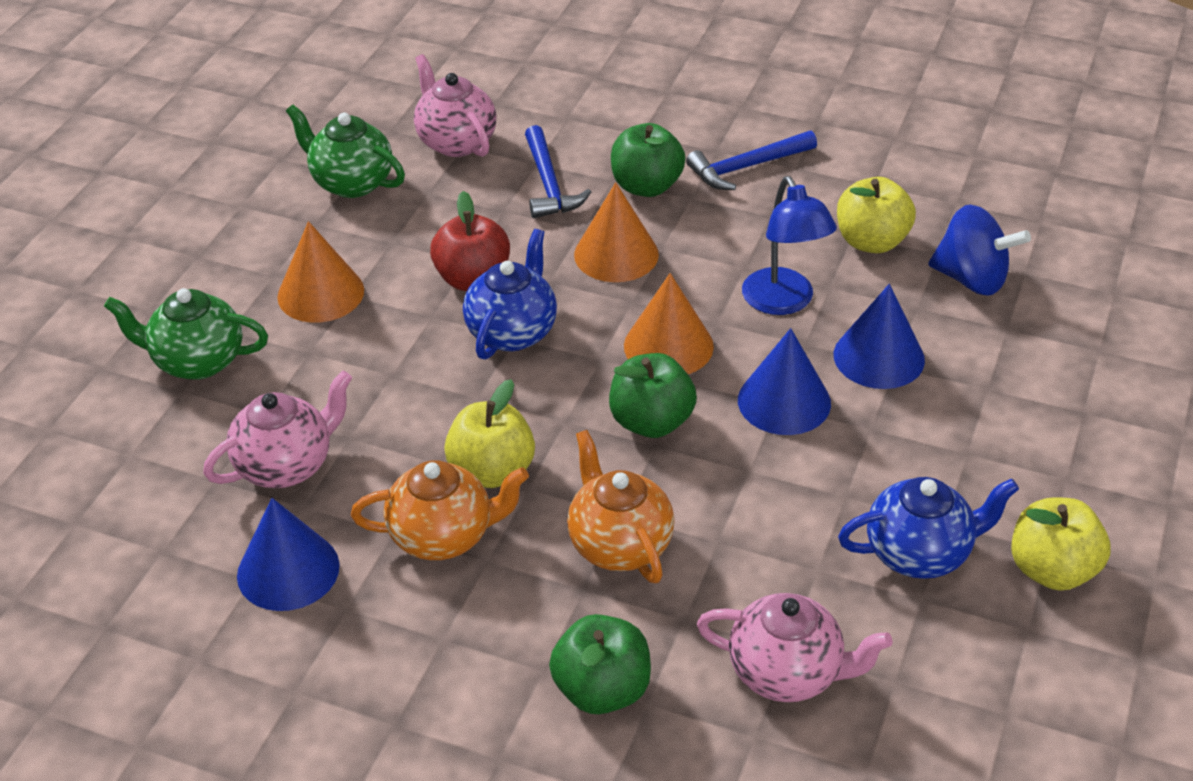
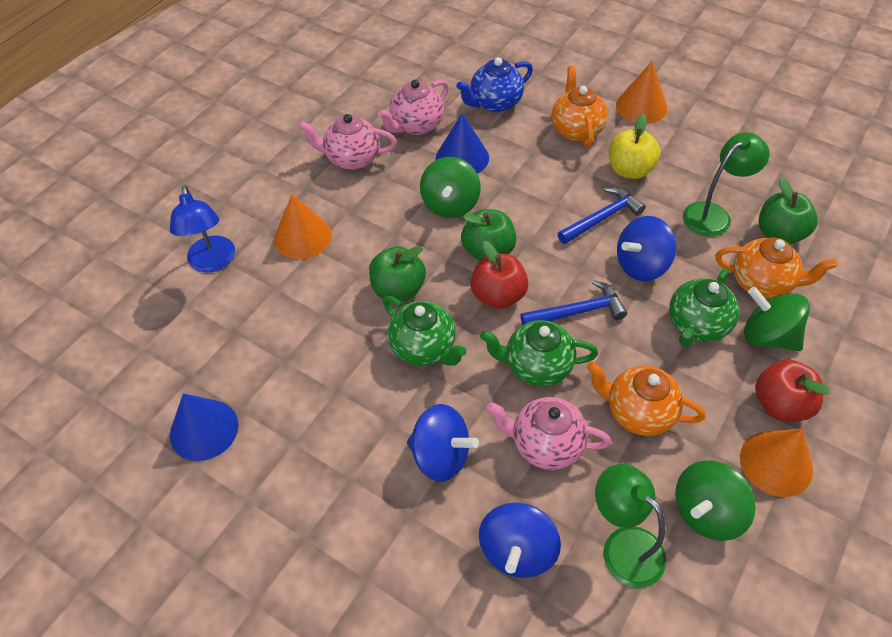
blue cone: [237,498,340,611] [738,328,831,435] [834,284,925,389] = 3 -> [170,394,238,461] [436,113,489,174] = 2
blue spinning top: [928,205,1031,296] = 1 -> [407,404,479,482] [479,503,561,578] [617,216,676,281] = 3
blue teapot: [463,229,557,360] [838,477,1019,579] = 2 -> [456,57,533,112] = 1
green lamp: none = 0 -> [595,464,666,588] [683,132,770,236] = 2
green spinning top: none = 0 -> [420,157,481,218] [675,461,756,541] [744,287,810,351] = 3
green teapot: [104,288,268,380] [286,105,405,198] = 2 -> [383,296,467,366] [480,320,598,387] [669,268,739,347] = 3
orange teapot: [351,460,529,560] [567,430,674,583] = 2 -> [551,66,608,147] [587,362,705,436] [715,238,837,299] = 3
red apple: [430,191,510,291] = 1 -> [470,241,528,309] [755,360,830,422] = 2
yellow apple: [444,379,535,488] [837,177,916,253] [1011,497,1111,591] = 3 -> [609,114,660,179] = 1

